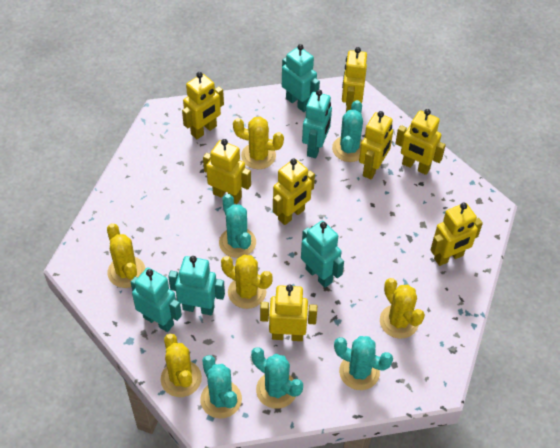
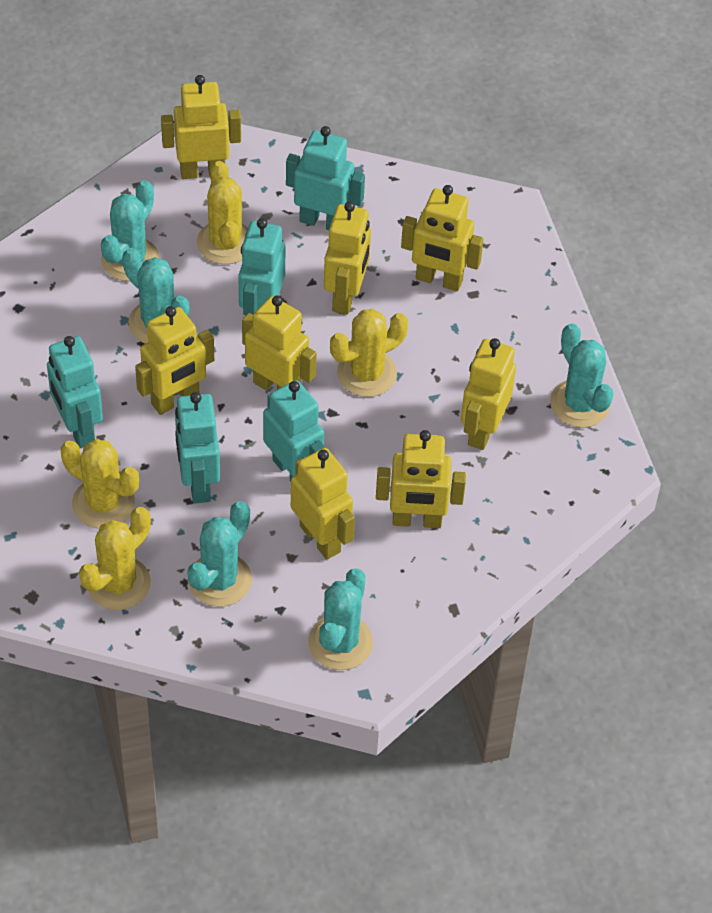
yellow cactus: [107,223,146,288] [161,333,202,397] [221,255,273,309] [233,117,284,169] [380,278,425,339] = 5 -> [61,439,139,529] [79,507,151,610] [197,161,248,264] [330,309,408,397] = 4

